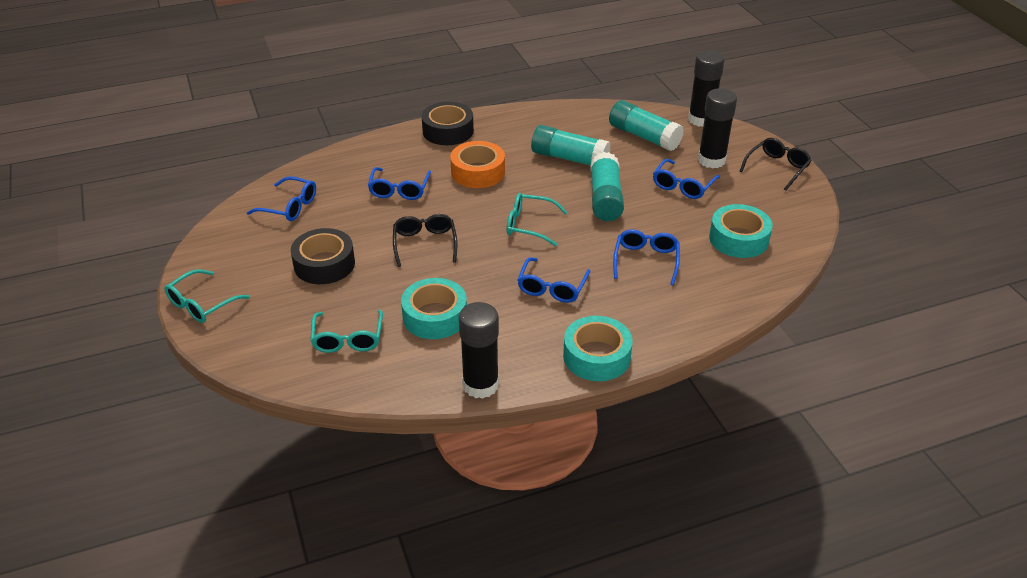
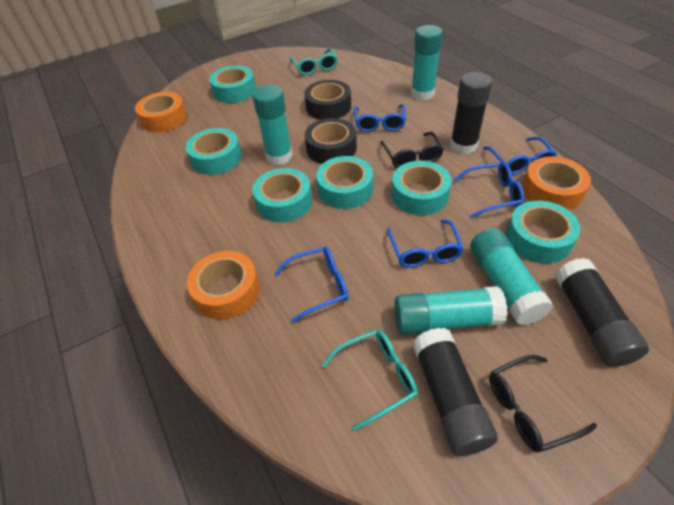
orange tape: [450,141,505,188] = 1 -> [135,92,187,132] [187,251,260,320] [522,156,591,210] = 3
turquoise glasses: [164,269,250,323] [310,310,383,353] [507,193,568,246] = 3 -> [290,49,338,75] [322,330,418,431] = 2
turquoise glue stick: [531,125,611,165] [590,152,624,221] [609,100,684,151] = 3 -> [252,85,293,165] [395,286,507,335] [411,25,443,100] [470,228,553,325] = 4
turquoise tape: [401,278,467,339] [563,316,633,381] [709,204,773,258] = 3 -> [186,128,242,175] [209,65,256,103] [252,168,312,222] [316,156,373,209] [392,161,452,215] [506,201,581,263] = 6

